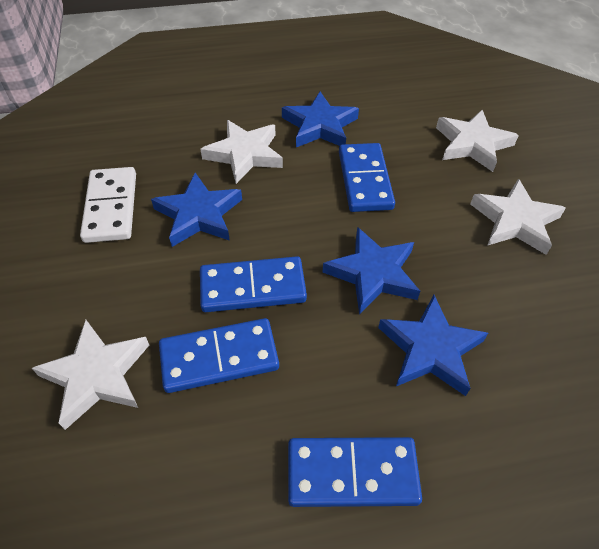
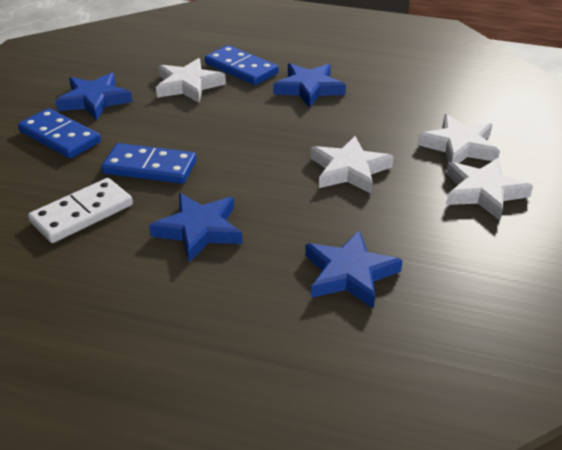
blue domino: [159,318,279,393] [200,256,307,312] [288,437,422,507] [339,143,395,212] = 4 -> [18,108,101,159] [102,143,197,184] [205,45,279,85] = 3

